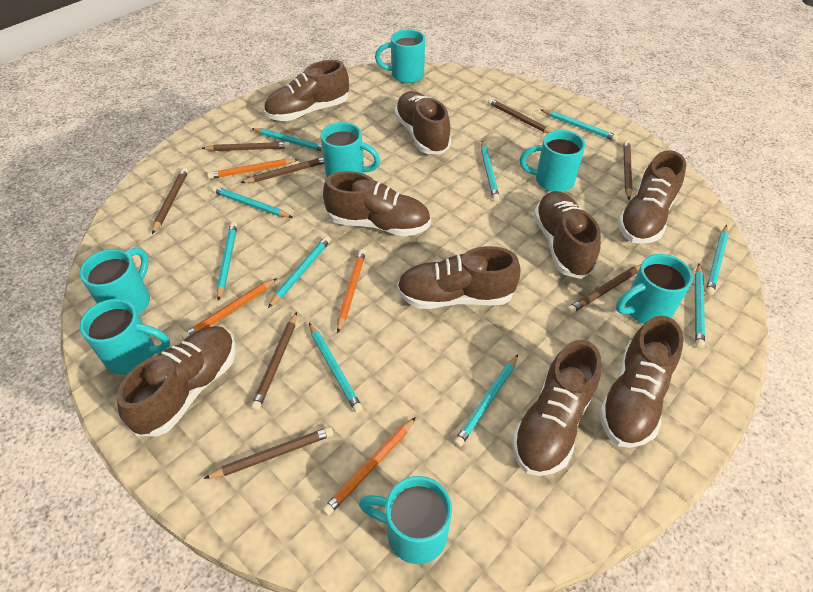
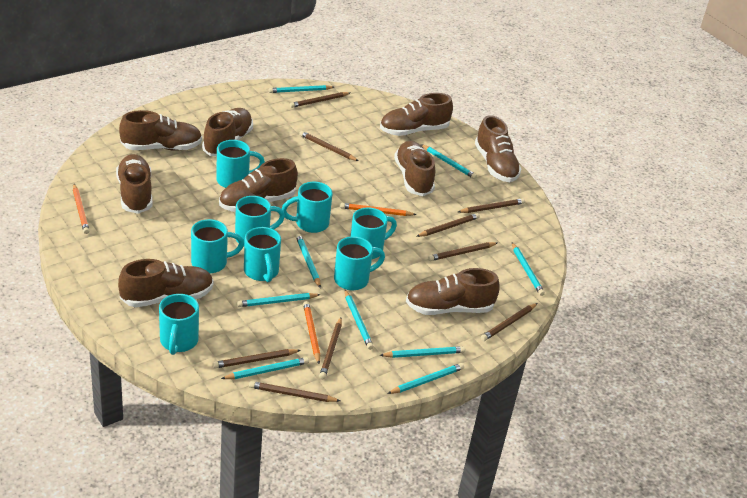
brown pencil: [152,167,188,234] [201,142,290,151] [204,427,333,479] [241,157,324,183] [251,312,297,411] [488,98,552,134] [567,264,641,314] [623,140,632,199] = 8 -> [212,349,301,369] [249,381,340,402] [290,92,350,108] [299,131,359,161] [319,317,342,379] [416,213,480,237] [428,242,497,261] [458,198,525,213] [480,303,537,341] = 9
orange pencil: [181,278,277,340] [207,159,299,179] [322,417,416,516] [337,249,366,333] = 4 -> [73,184,89,234] [303,301,320,364] [340,203,417,216] = 3
turquoise mug: [79,248,150,315] [80,299,170,375] [321,122,381,177] [359,476,452,564] [375,29,425,83] [520,130,585,192] [616,254,693,324] = 7 -> [159,294,199,355] [191,219,244,273] [216,140,265,188] [235,196,285,243] [244,227,281,282] [282,182,333,233] [334,236,385,290] [351,207,397,259] = 8
turquoise pencil: [212,186,293,218] [216,222,237,301] [252,128,323,152] [268,236,331,308] [309,323,363,413] [454,354,518,447] [481,141,500,201] [540,109,619,141] [695,264,705,348] [706,225,729,296] = 10 -> [221,357,309,379] [237,293,321,307] [269,85,334,93] [296,234,321,288] [345,290,374,350] [380,346,465,358] [387,363,464,394] [421,144,477,179] [512,242,545,296] = 9

